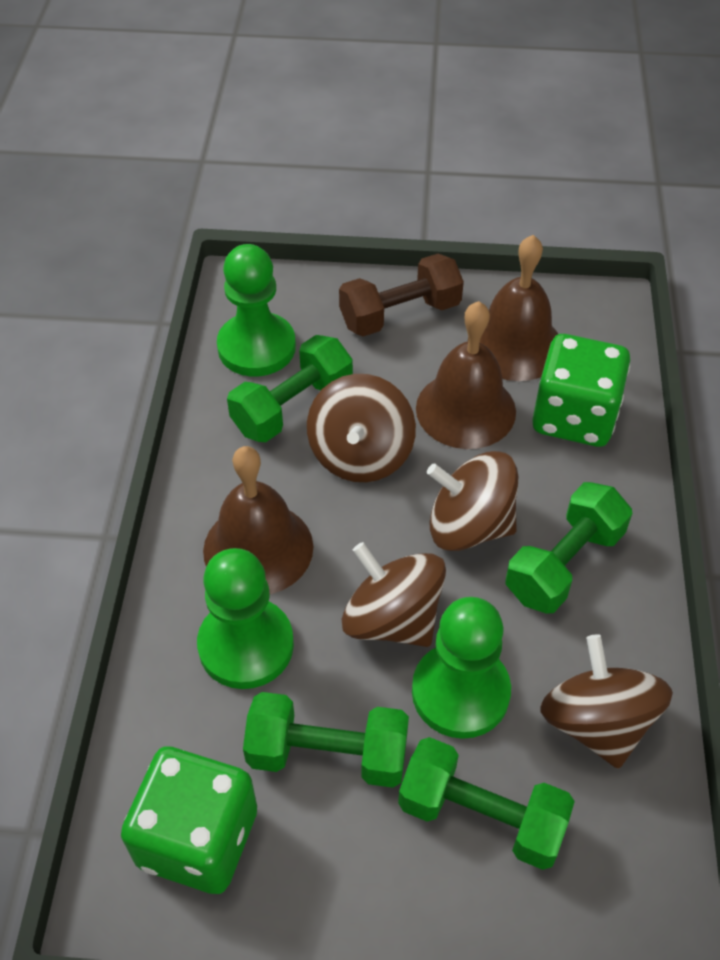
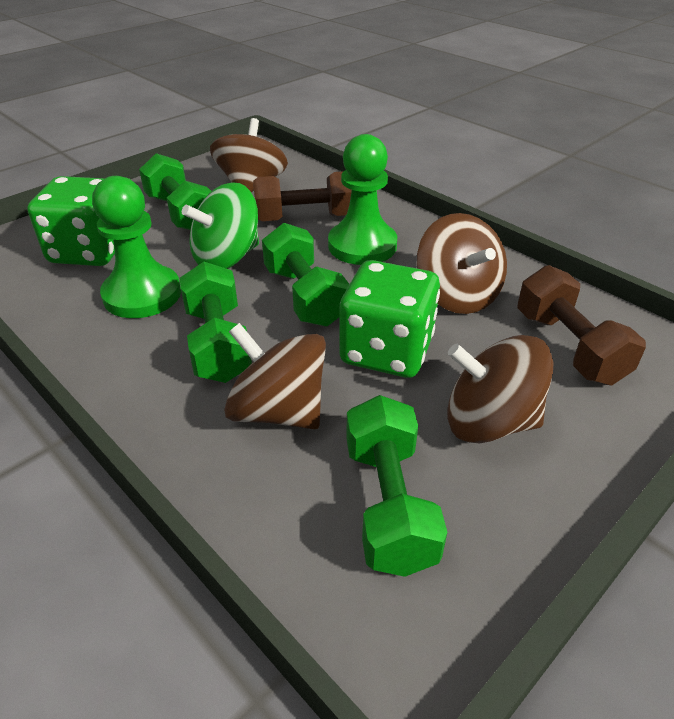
brown bell: [203,446,313,595] [416,301,516,449] [480,235,558,381] = 3 -> none = 0
brown dumbbell: [339,254,464,336] = 1 -> [253,171,352,222] [517,265,646,385] = 2
green pawn: [197,548,294,689] [217,244,296,376] [412,597,511,739] = 3 -> [92,176,181,318] [328,134,397,265] = 2
green spinning top: none = 0 -> [182,183,259,269] = 1

